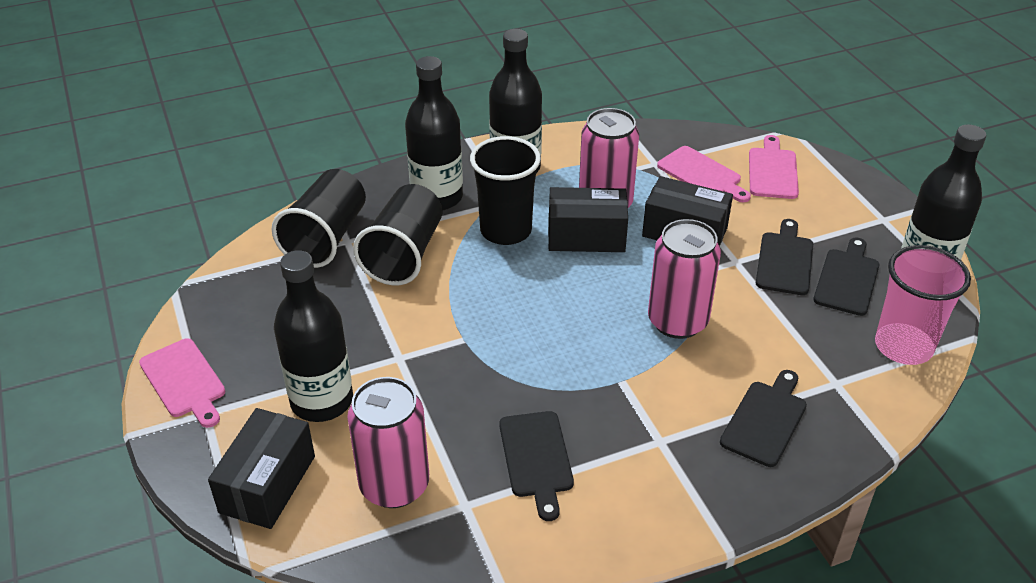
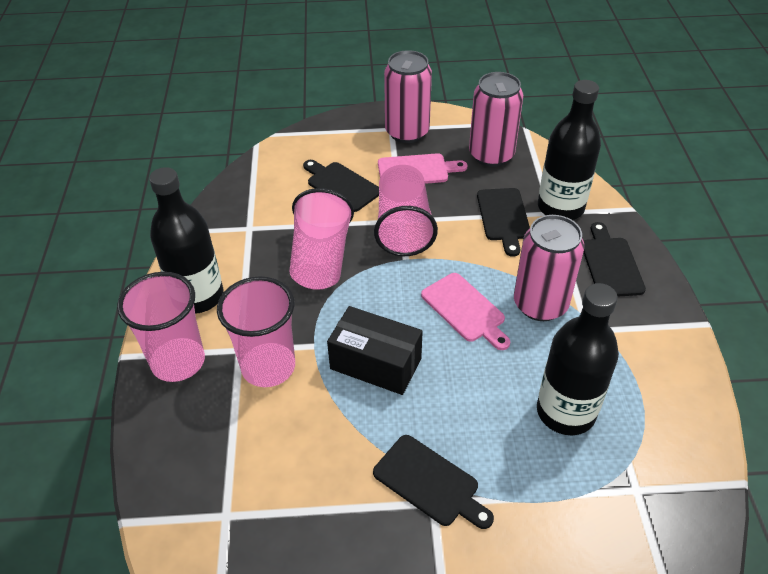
black bottle: [274,250,353,422] [405,56,463,211] [489,29,542,173] [901,124,986,260] = 4 -> [149,167,224,314] [537,283,619,435] [538,80,601,220] = 3
black box: [208,408,315,529] [548,187,628,252] [642,176,733,246] = 3 -> [327,306,423,395] = 1
black cup: [272,169,366,268] [353,184,442,285] [470,136,541,245] = 3 -> none = 0
pink cup: [875,245,971,365] = 1 -> [117,272,205,382] [217,276,295,387] [289,188,354,290] [374,165,438,256] = 4
pink cutting board: [139,338,225,428] [657,146,751,203] [749,135,799,199] = 3 -> [378,153,467,184] [421,273,510,350] = 2

